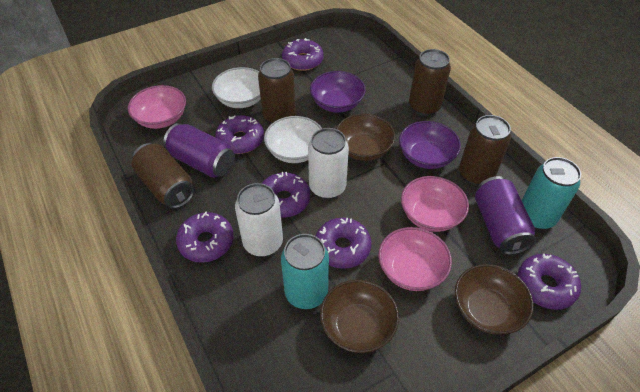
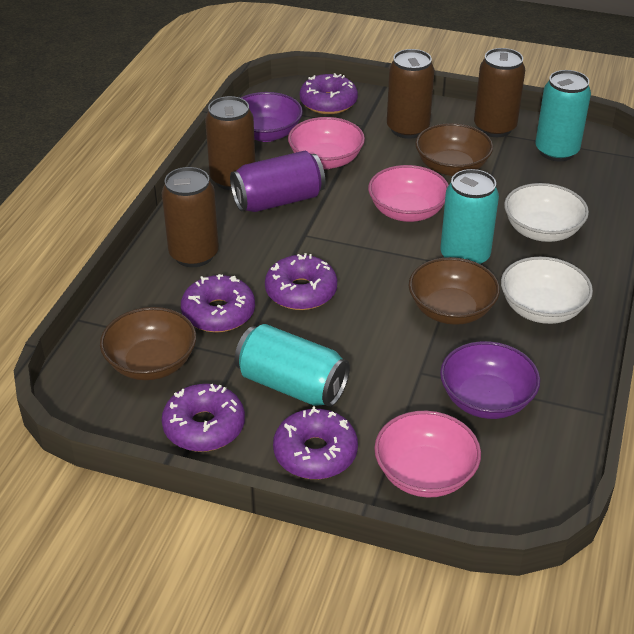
purple can: [163,123,235,178] [475,176,536,255] = 2 -> [230,151,325,212] = 1
purple donut: [176,211,234,263] [215,115,264,154] [261,172,310,218] [282,38,324,71] [316,218,372,269] [518,254,581,310] = 6 -> [161,384,245,452] [181,274,255,332] [265,253,337,310] [273,406,358,479] [300,73,358,114] = 5
turquoise can: [281,234,329,309] [522,157,581,229] = 2 -> [235,324,350,407] [440,169,499,265] [535,70,591,161] = 3
white can: [235,183,283,257] [308,128,349,199] = 2 -> none = 0

